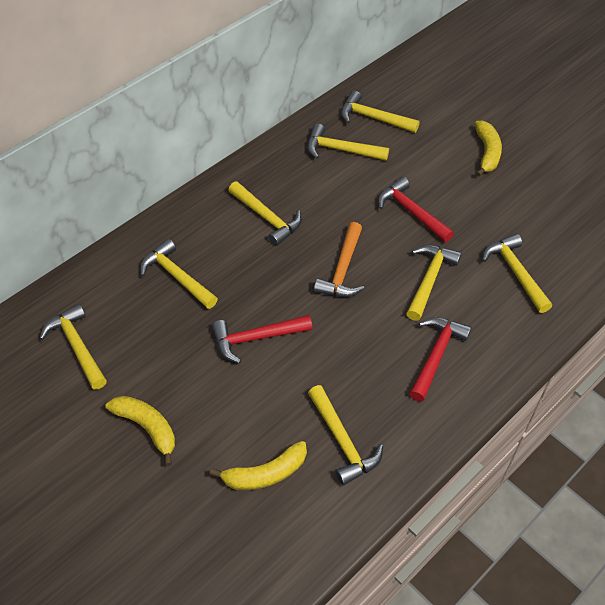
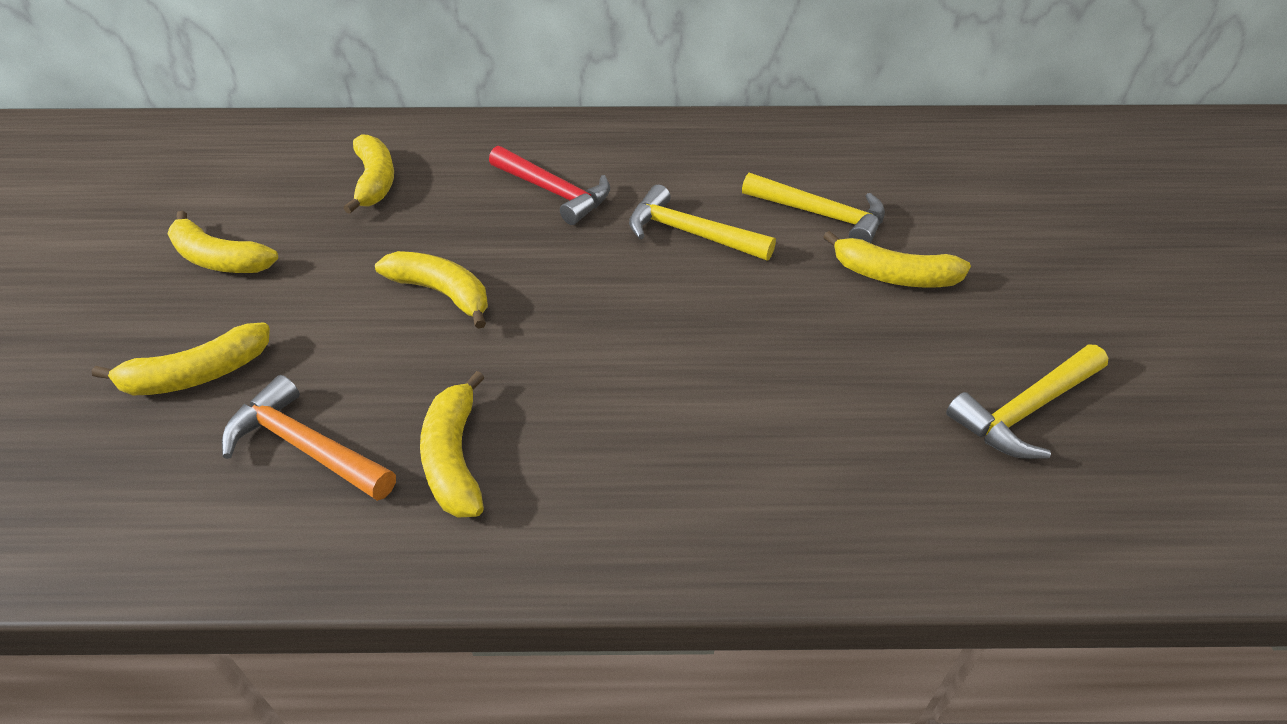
red hammer: [212,315,312,364] [378,177,454,242] [409,317,472,402] = 3 -> [489,146,610,225] = 1
yellow banana: [105,396,175,466] [210,441,307,490] [474,120,502,176] = 3 -> [92,323,270,395] [168,211,278,273] [343,134,394,214] [375,251,488,329] [420,371,485,518] [823,231,971,288] = 6
yellow hammer: [39,304,107,390] [140,239,218,309] [228,181,302,246] [307,124,389,161] [308,385,383,485] [341,91,420,133] [406,245,462,321] [482,234,552,313] = 8 -> [629,185,776,261] [742,173,885,243] [946,344,1108,459] = 3

